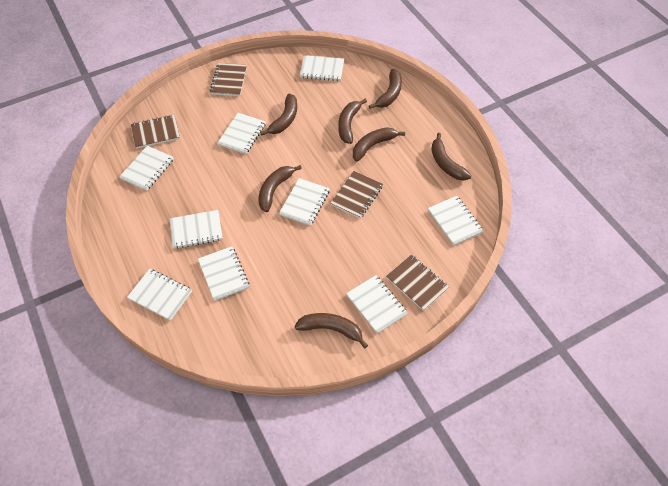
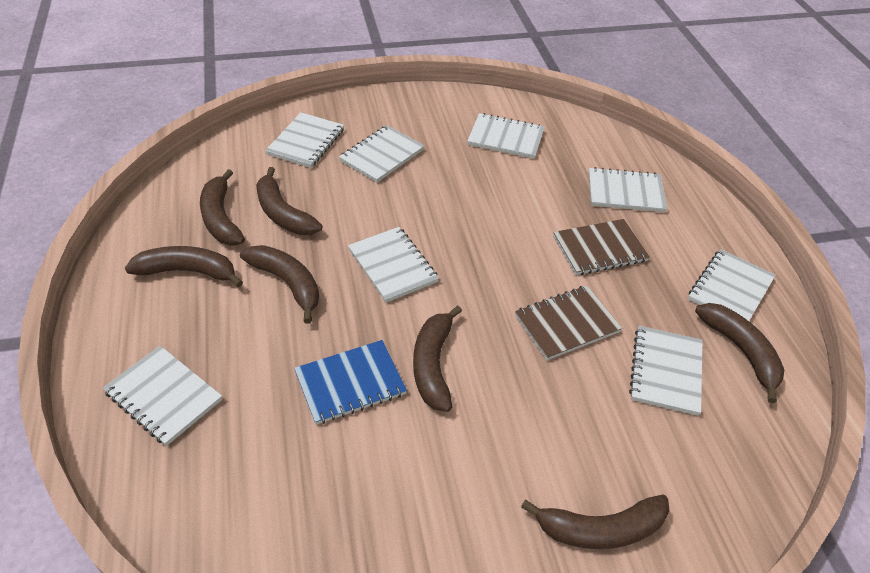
blue notebook: none = 0 -> [294,340,407,425] = 1
brown notebook: [131,114,180,149] [210,63,247,96] [331,171,383,218] [386,255,449,311] = 4 -> [515,286,622,360] [553,219,650,275] = 2
white notebook: [119,146,174,191] [127,269,192,321] [170,210,223,249] [198,246,249,301] [218,113,266,154] [279,178,330,226] [300,55,344,81] [346,275,408,334] [428,196,484,246] = 9 -> [103,346,222,446] [265,112,344,168] [339,125,424,183] [348,227,439,303] [467,113,544,159] [589,167,667,212] [629,326,703,416] [688,249,776,321] = 8

